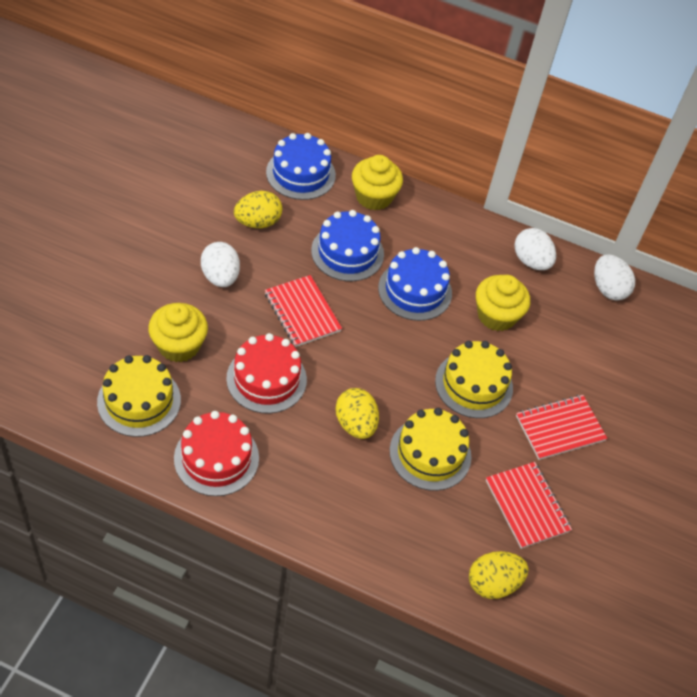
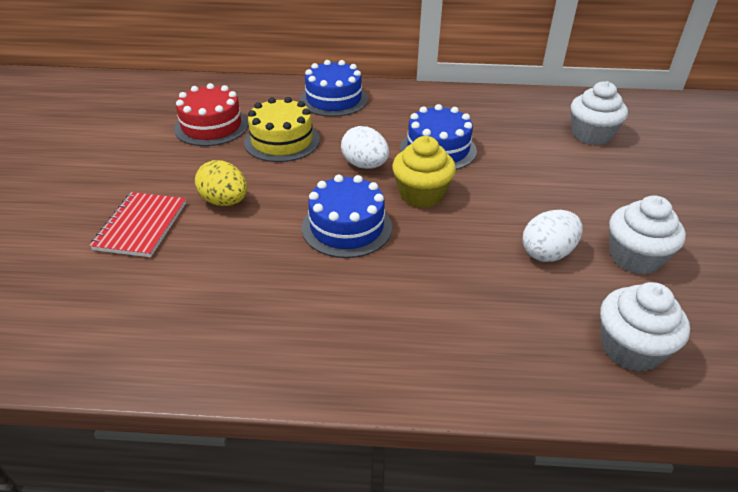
red cake: [174,411,259,496] [226,333,307,414] = 2 -> [174,83,249,146] = 1
red notebook: [265,275,342,347] [486,462,572,549] [516,395,607,460] = 3 -> [89,192,186,257] = 1
white cupcake: none = 0 -> [571,81,628,145] [600,282,690,372] [609,195,686,275] = 3
white egg: [201,242,240,287] [514,228,556,270] [594,254,635,301] = 3 -> [341,126,389,169] [523,210,583,262] = 2
yellow cake: [97,355,181,437] [390,408,471,491] [435,341,513,418] = 3 -> [244,97,320,162] = 1
yellow cupcake: [148,303,208,362] [352,155,403,210] [476,275,530,331] = 3 -> [392,136,456,208] = 1
yellow egg: [234,191,282,228] [336,388,379,439] [469,551,529,599] = 3 -> [195,160,247,206] = 1

